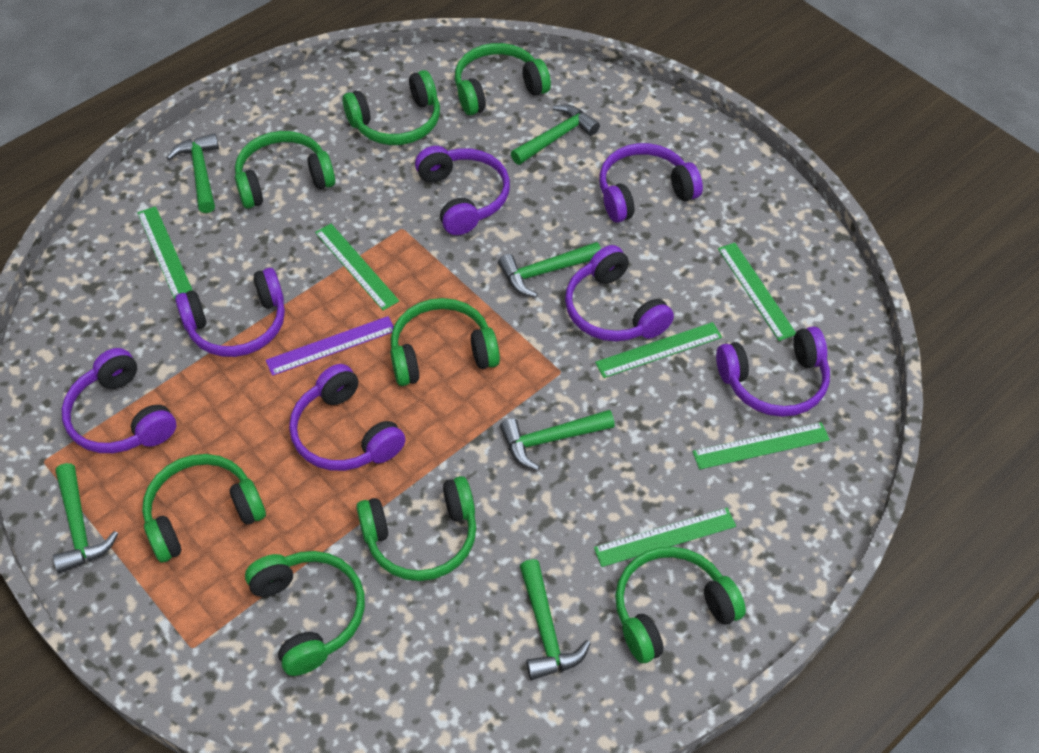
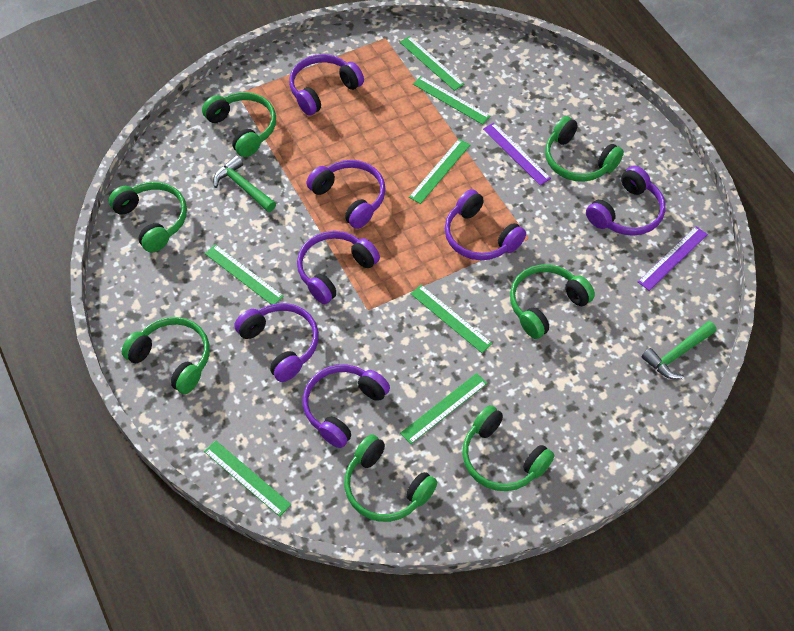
green hammer: [53,463,118,573] [167,133,219,213] [498,242,601,297] [500,410,615,470] [511,104,600,165] [520,559,591,680] = 6 -> [213,155,276,212] [641,321,717,379] = 2
green headphones: [142,454,266,562] [235,131,335,209] [245,551,365,676] [342,70,440,145] [356,476,476,581] [390,298,500,386] [455,43,551,115] [615,547,746,663] = 8 -> [109,182,187,252] [122,317,210,394] [202,92,276,157] [344,434,437,522] [462,405,554,491] [510,264,595,339] [545,116,624,182] = 7
green ruler: [137,206,192,299] [315,224,399,311] [594,508,736,567] [595,322,722,378] [692,422,830,470] [718,243,796,341] = 6 -> [204,440,291,517] [205,244,284,305] [400,36,464,91] [400,373,487,444] [409,139,470,204] [411,285,493,353] [413,76,490,125] = 7
purple ruler: [266,316,394,376] = 1 -> [483,123,551,185] [638,226,708,291] = 2

